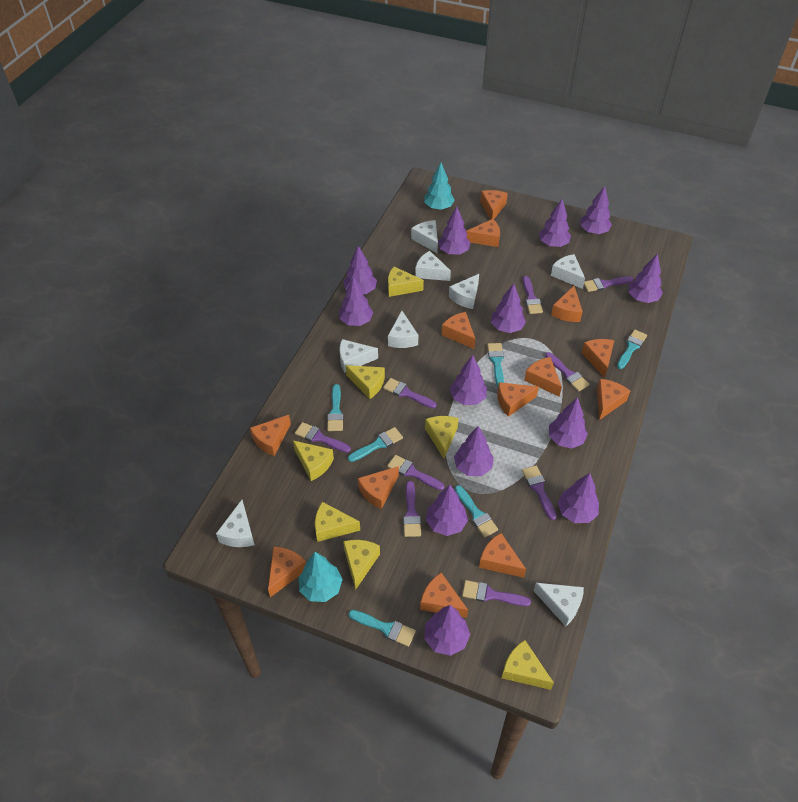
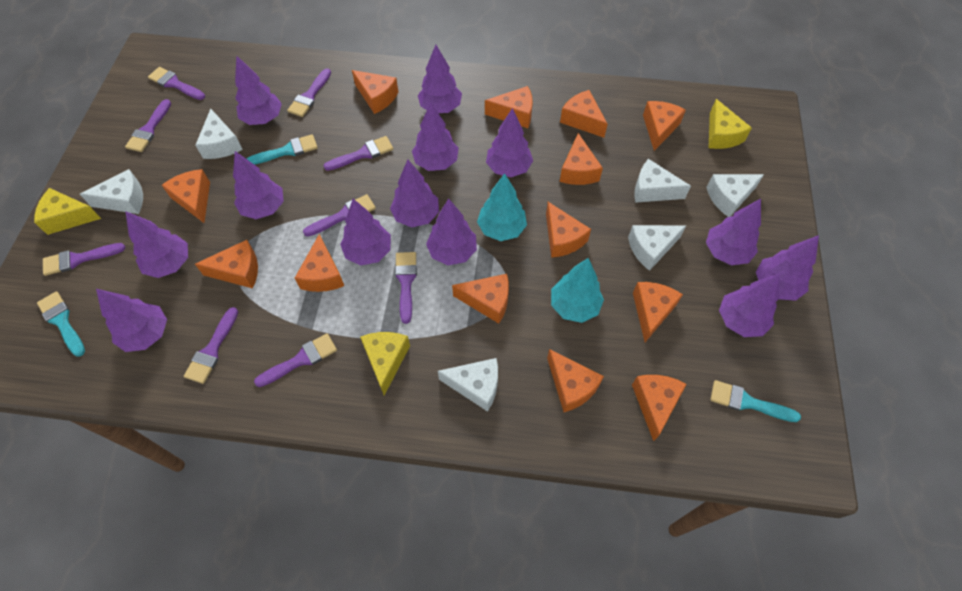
turquoise brush: [327,384,344,431] [348,427,403,462] [348,610,416,647] [455,485,498,537] [487,343,504,386] [617,329,647,369] = 6 -> [37,291,85,357] [247,134,318,165] [710,380,801,422] = 3
white cheese: [216,500,254,547] [339,339,378,373] [388,311,418,348] [411,220,438,253] [415,251,451,281] [449,274,479,309] [534,583,584,627] [551,254,585,289] = 8 -> [80,169,143,214] [195,109,243,159] [438,358,498,412] [628,225,686,271] [634,159,691,203] [706,174,764,217] = 6
yellow cheese: [293,440,334,481] [315,502,360,542] [343,540,380,590] [346,365,385,399] [388,267,424,297] [425,416,459,459] [502,640,554,690] = 7 -> [34,188,101,235] [360,332,410,396] [709,99,752,149] = 3

